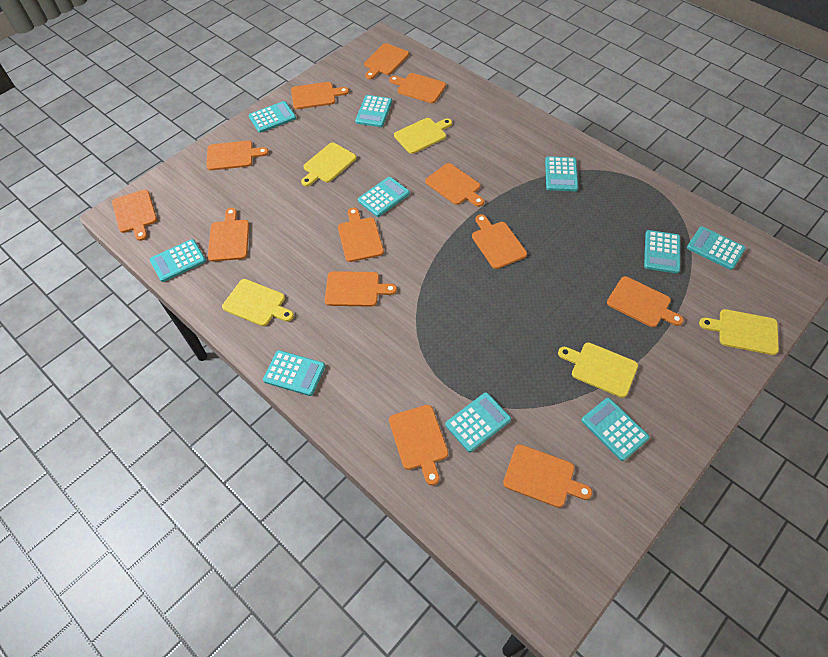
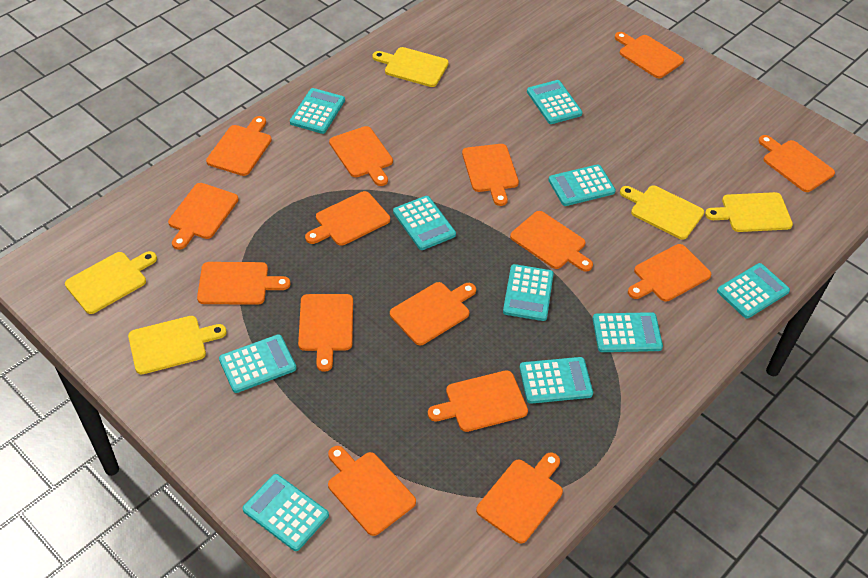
orange cutting board: [112,190,157,241] [206,141,269,171] [208,208,249,262] [291,82,349,109] [325,271,397,307] [338,208,384,262] [364,43,409,79] [389,73,446,103] [389,405,448,485] [425,163,484,207] [472,214,527,269] [503,444,592,508] [607,276,684,327] = 13 -> [168,183,238,250] [197,262,291,305] [206,116,272,176] [298,294,353,372] [305,191,390,246] [328,446,416,536] [329,126,393,186] [390,282,476,345] [428,370,528,432] [462,144,519,206] [476,452,563,544] [510,211,593,272] [615,32,684,78] [628,244,712,302] [759,135,835,192] = 15

